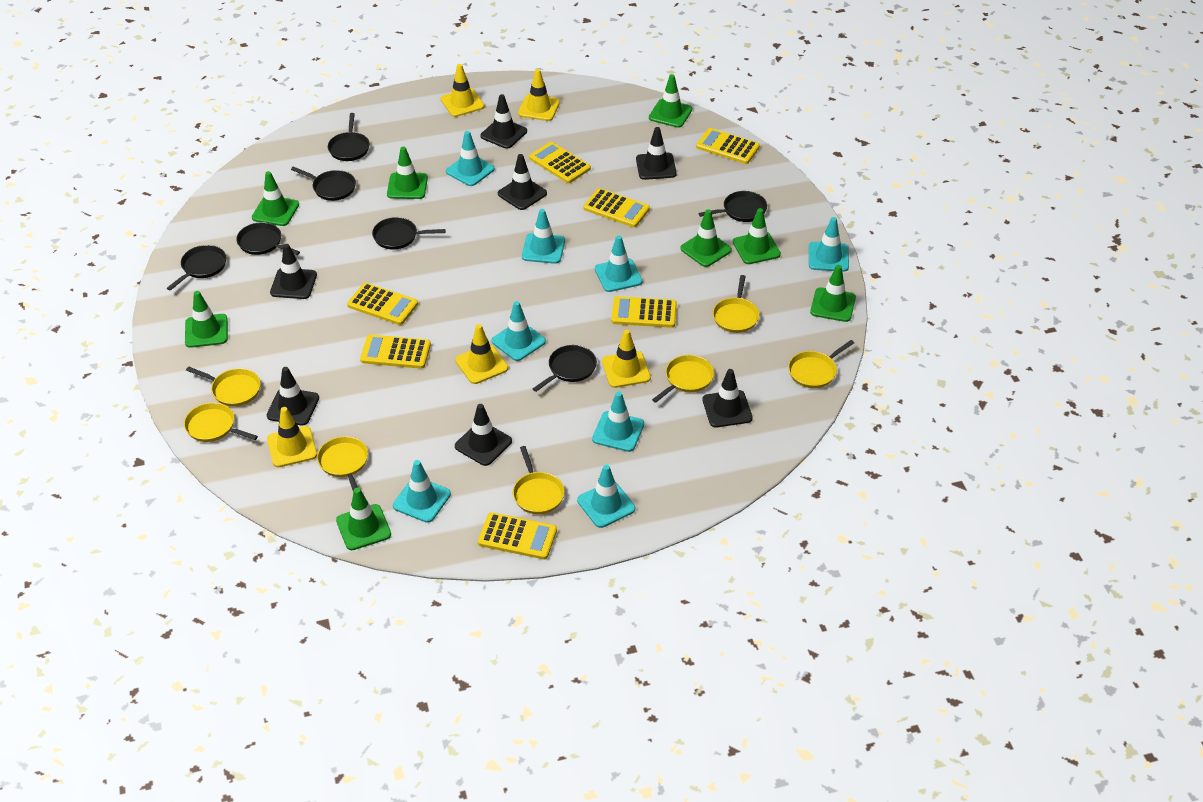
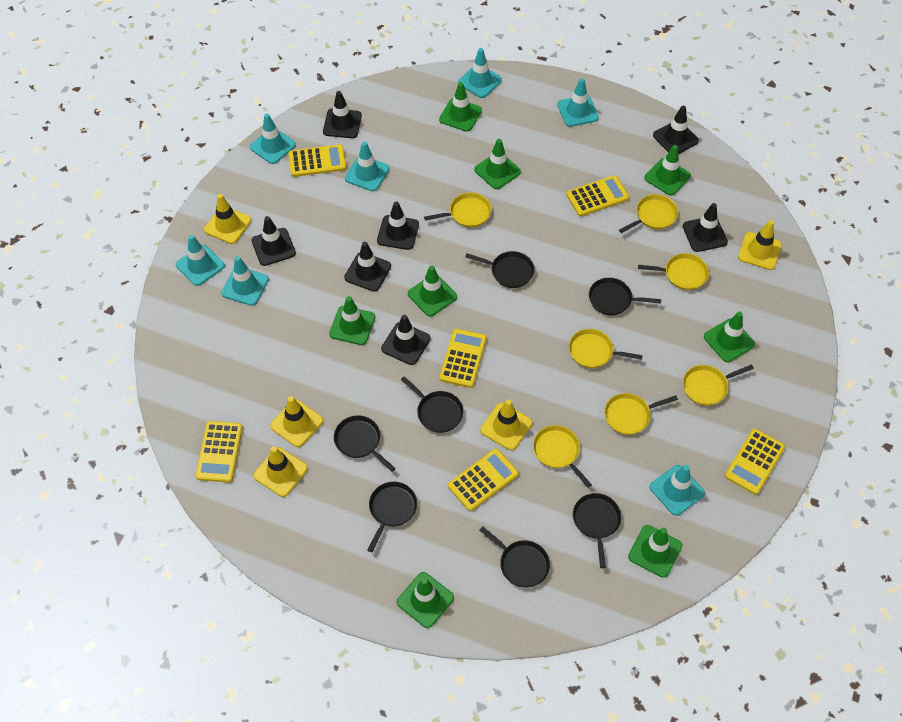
turquoise traffic cone: [393,460,451,523] [446,131,495,186] [492,301,546,361] [522,209,565,264] [577,465,635,528] [592,391,644,452] [595,235,642,292] [809,217,849,272] = 8 -> [176,235,225,286] [221,256,269,306] [250,114,296,164] [345,142,390,191] [458,48,502,98] [557,78,599,127] [650,465,705,516] = 7
yellow calculator: [347,283,418,325] [360,335,431,369] [478,512,557,559] [529,142,591,183] [583,188,650,227] [611,296,677,328] [696,128,760,164] = 7 -> [196,421,243,482] [288,144,346,177] [439,329,487,388] [448,449,519,511] [566,175,629,217] [725,428,785,495] = 6

